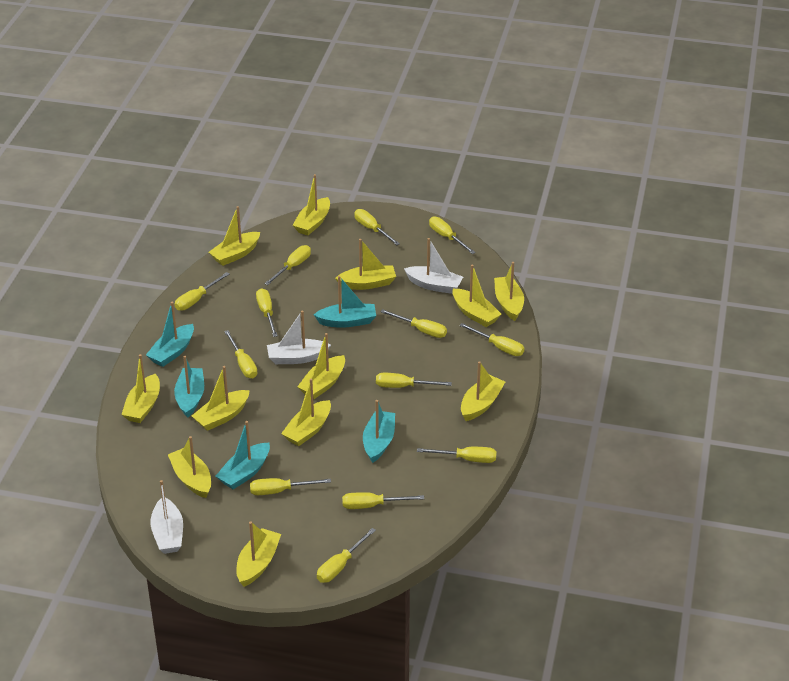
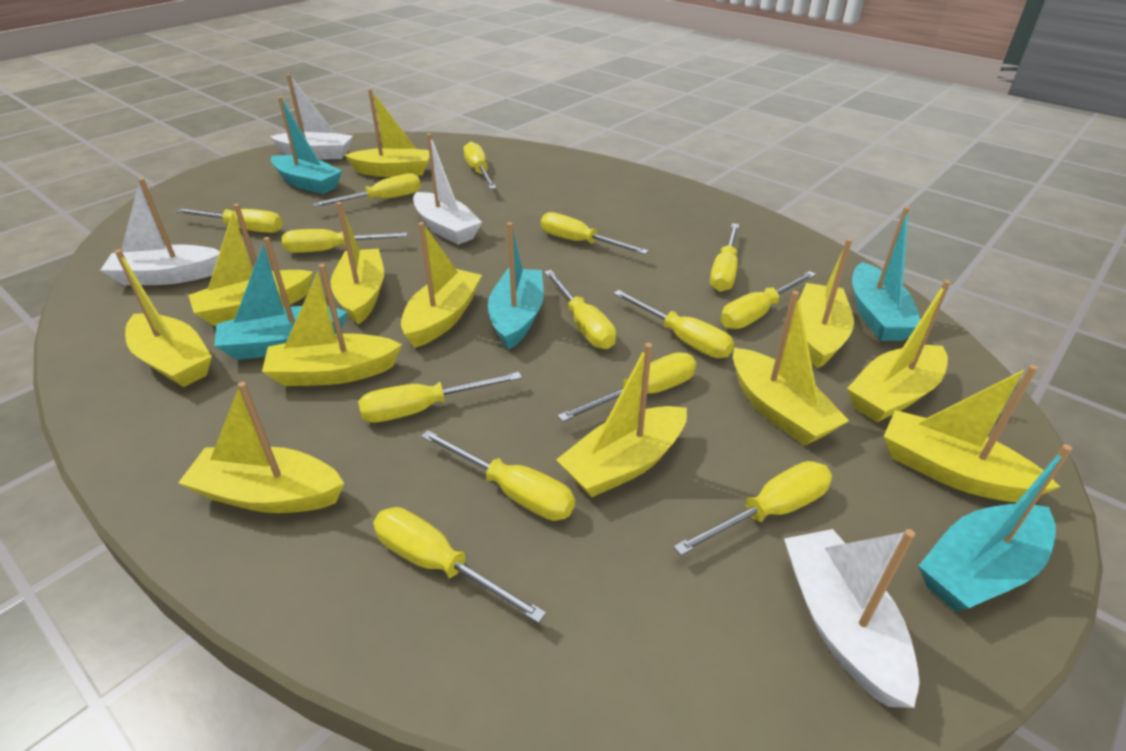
white boat: [150,480,183,554] [267,311,331,364] [404,238,463,294] = 3 -> [100,178,220,286] [270,74,353,159] [413,133,482,245] [784,529,919,708] = 4
yellow screwdriver: [175,272,229,311] [224,330,258,378] [250,478,331,495] [256,288,278,337] [264,245,311,285] [317,528,376,583] [342,492,424,509] [354,209,400,245] [376,373,452,388] [380,309,447,338] [417,447,497,463] [429,216,475,254] [459,323,524,356] = 13 -> [175,208,283,233] [282,229,407,253] [312,173,421,207] [358,372,522,423] [373,507,546,623] [421,430,575,521] [463,142,496,189] [541,212,649,254] [544,270,616,349] [558,352,696,422] [613,290,734,358] [674,461,832,556] [710,223,739,292] [721,271,816,329] = 14

